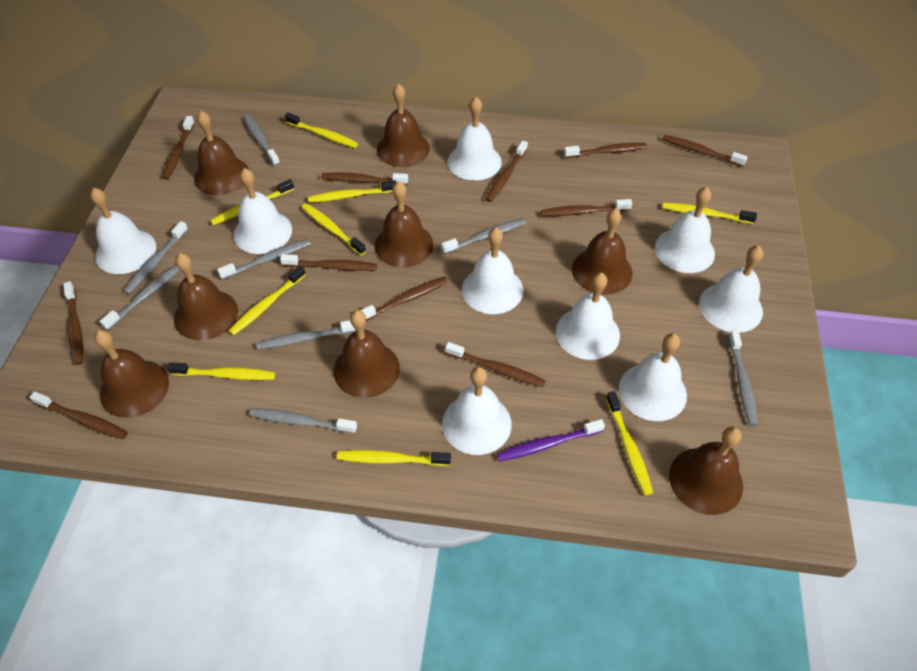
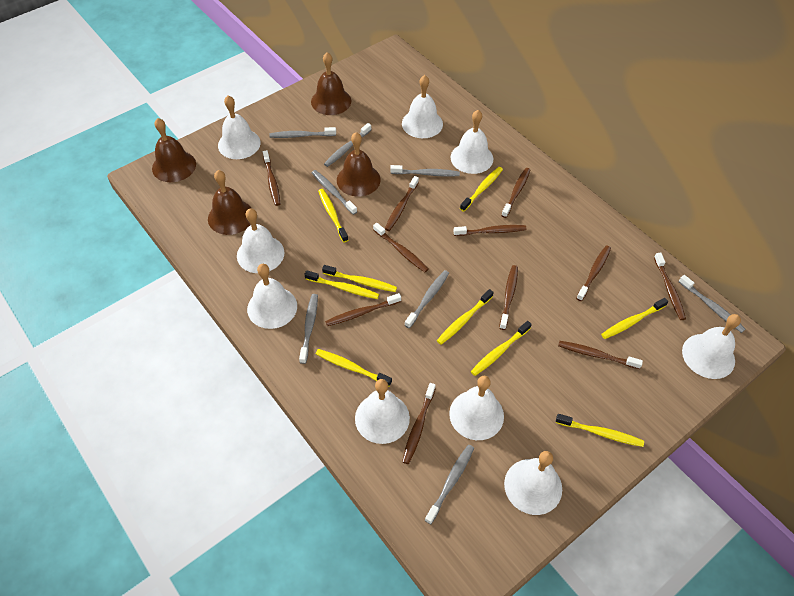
brown bell: [94,330,169,418] [174,253,238,340] [194,111,249,195] [334,310,400,398] [375,181,433,267] [377,83,430,167] [572,208,632,295] [669,426,743,515] = 8 -> [152,118,196,182] [208,170,252,235] [311,52,351,115] [337,132,381,196] = 4
purple toothbrush: [497,419,605,461] = 1 -> none = 0

